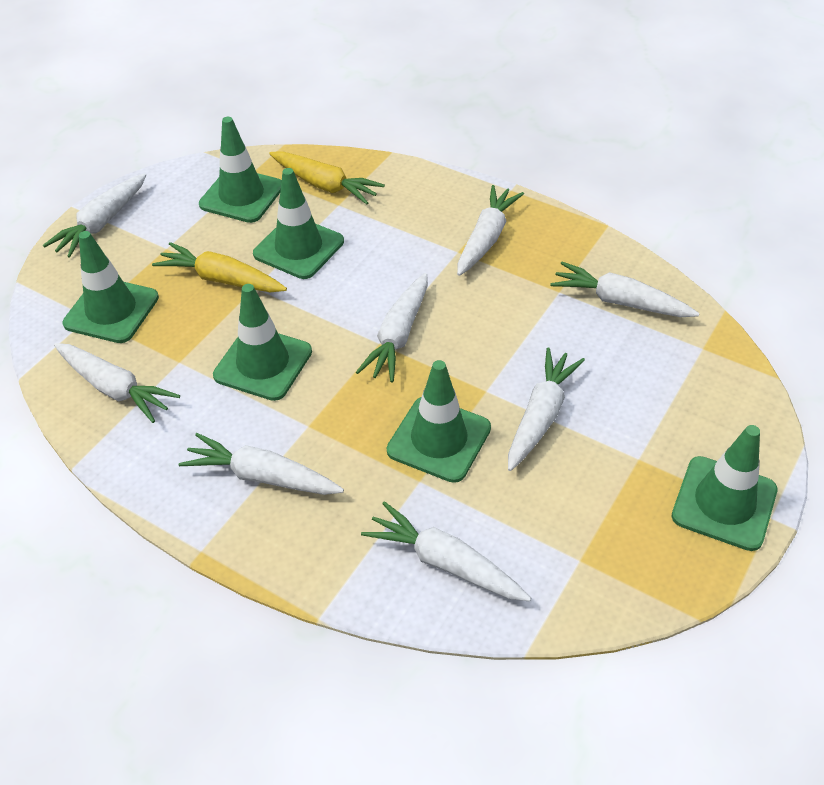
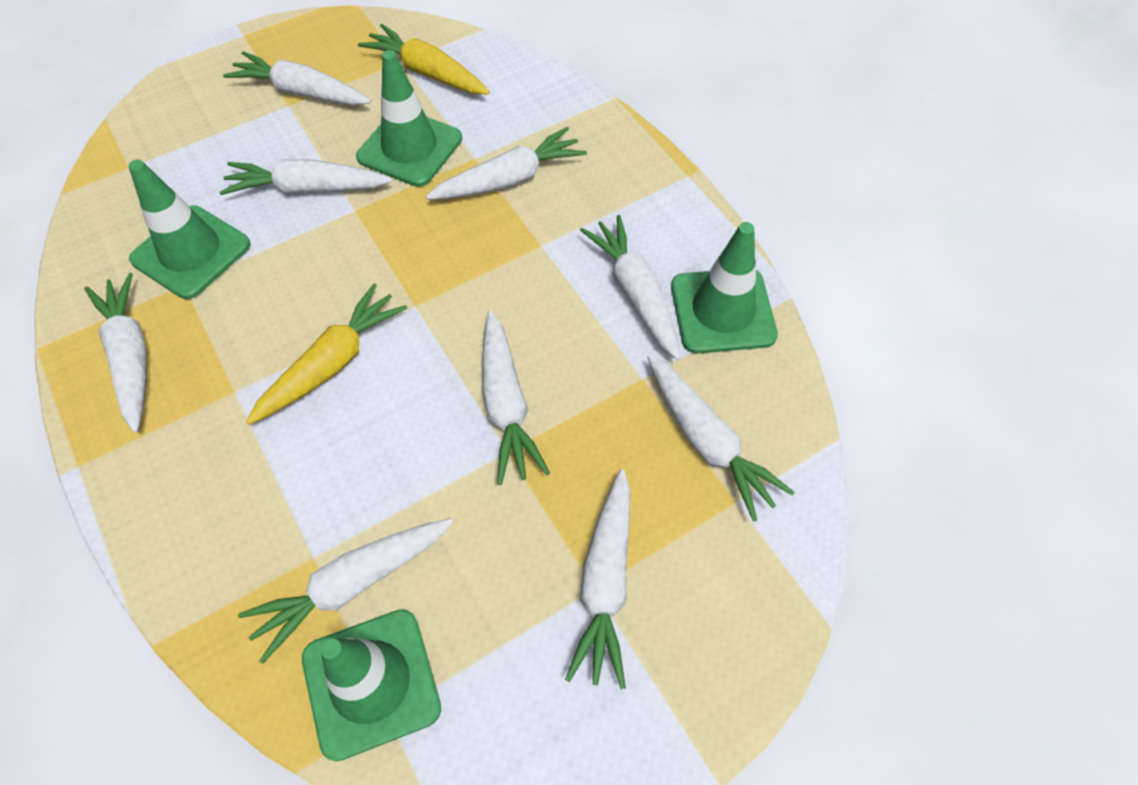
green traffic cone: [62,231,159,343] [199,117,282,223] [213,284,312,401] [253,168,344,279] [387,360,491,483] [672,425,777,551] = 6 -> [129,160,250,299] [302,609,441,761] [356,50,462,187] [671,222,778,354] = 4
white carrot: [43,173,146,258] [54,343,180,423] [179,433,344,495] [356,273,428,382] [361,501,531,602] [457,185,524,276] [508,348,585,471] [550,262,699,317] = 8 -> [85,273,147,432] [219,159,393,195] [223,51,371,105] [238,518,453,664] [426,127,587,200] [482,310,550,485] [565,469,630,689] [580,215,681,360] [647,355,795,521] = 9

